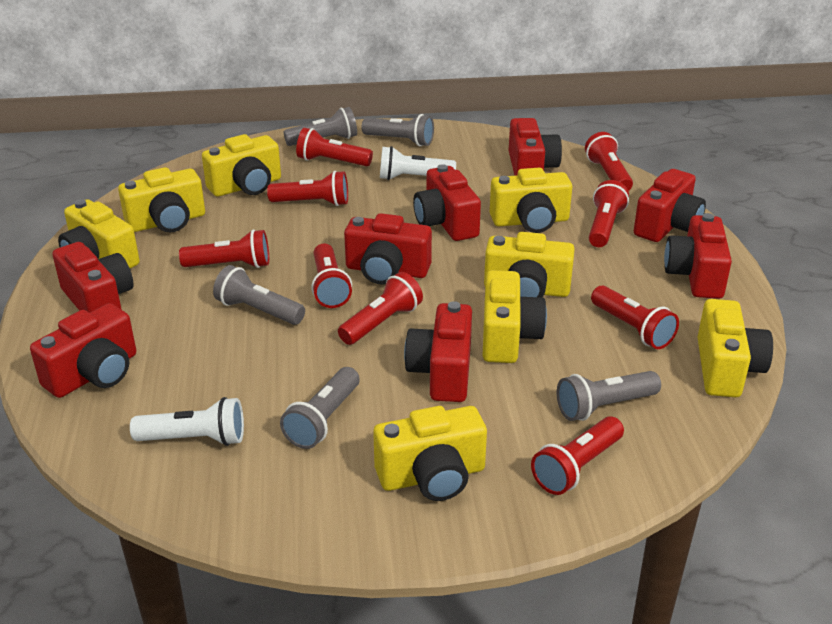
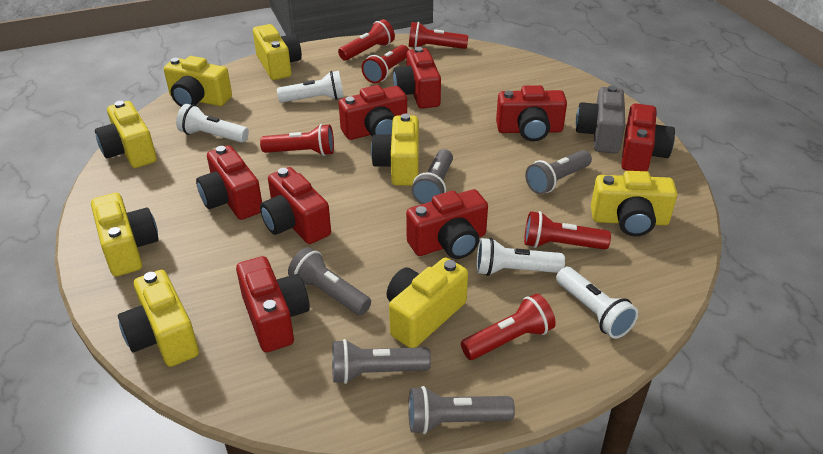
grey camera: none = 0 -> [576,85,625,154] = 1
red flashlight: [179,230,269,268] [267,171,348,206] [296,128,373,166] [311,244,352,308] [338,272,423,345] [531,416,624,495] [585,132,633,191] [589,180,629,247] [591,286,679,349] = 9 -> [260,124,334,156] [338,19,395,61] [362,45,409,83] [409,22,468,49] [461,294,556,360] [524,211,611,250] = 6
white flashlight: [130,397,244,446] [380,146,456,180] = 2 -> [176,104,249,143] [277,71,344,103] [476,238,565,276] [556,267,638,339] = 4

